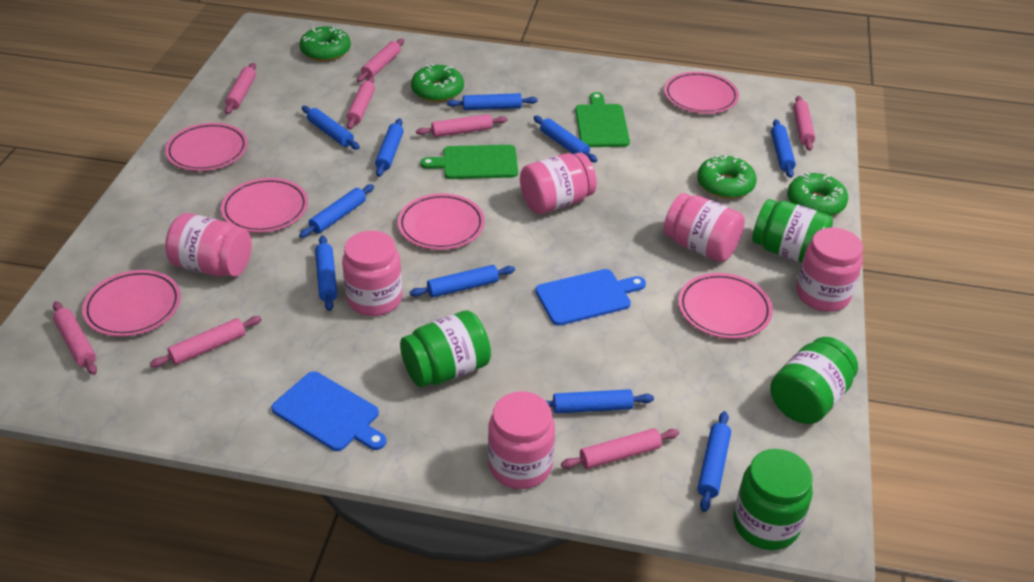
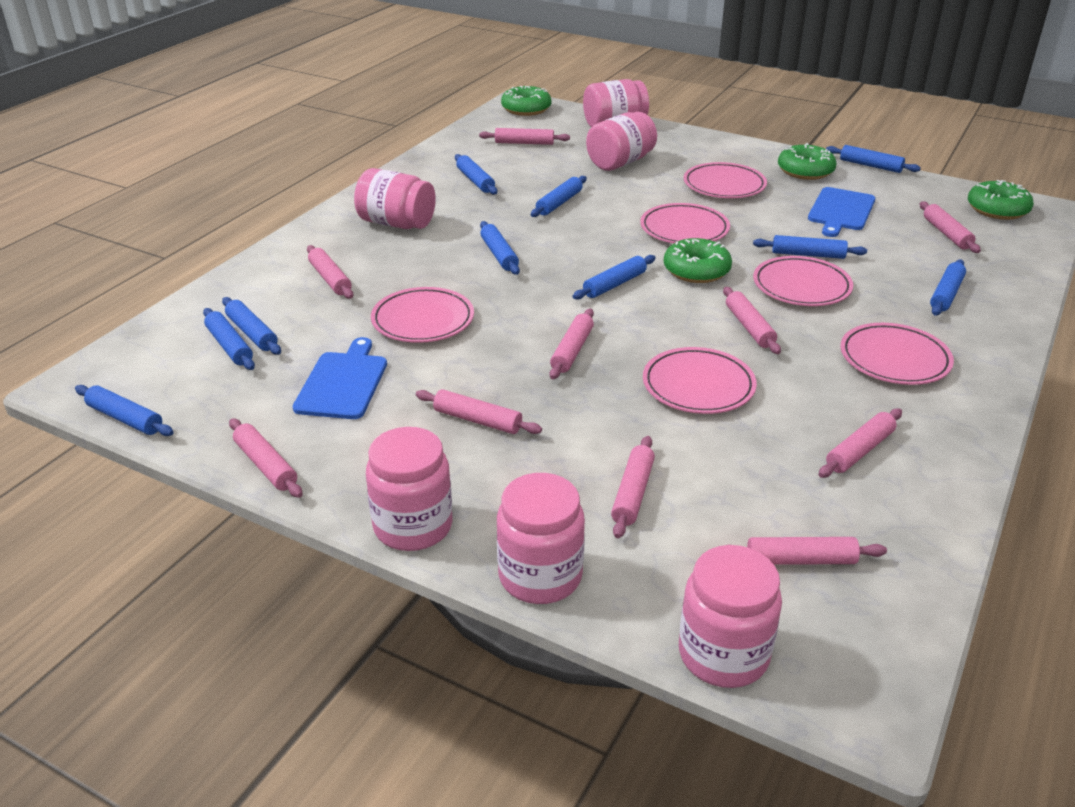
green cutting board: [421,145,518,179] [575,92,630,147] = 2 -> none = 0
green jar: [400,310,491,387] [733,449,813,550] [752,199,833,263] [770,337,858,424] = 4 -> none = 0
pink rolling pin: [53,301,97,375] [150,316,262,368] [225,63,256,114] [347,77,375,129] [357,39,404,82] [416,114,507,137] [561,428,679,469] [793,96,815,151] = 8 -> [229,418,303,498] [307,245,353,299] [416,389,542,434] [479,128,570,145] [549,309,594,379] [611,436,655,538] [723,287,781,354] [747,537,887,565] [818,408,902,478] [920,201,981,253] = 10

